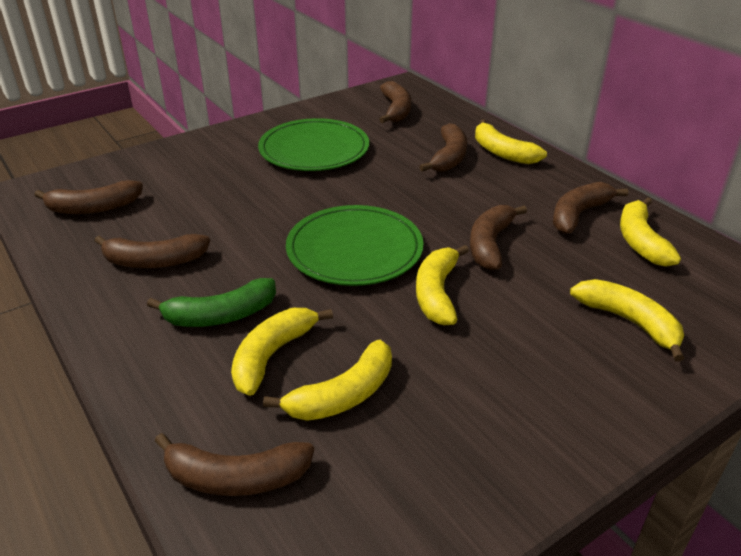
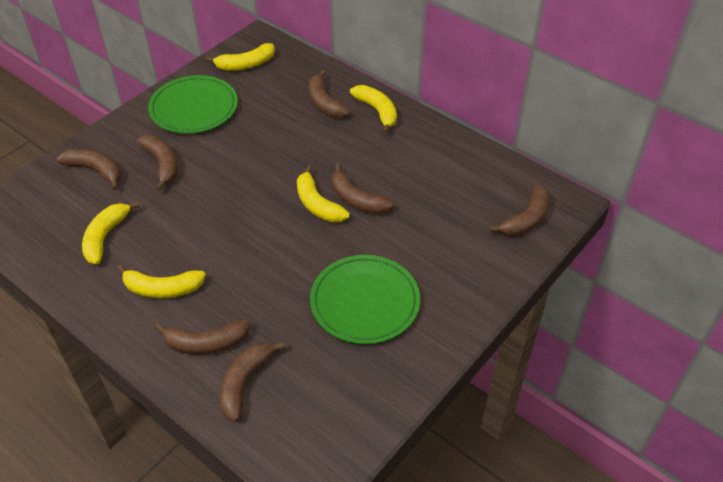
green banana: [147,278,276,327] = 1 -> none = 0
yellow banana: [231,308,333,396] [263,340,392,421] [416,245,469,325] [475,120,547,164] [570,279,684,362] [620,197,681,267] = 6 -> [82,201,140,264] [117,265,206,298] [206,43,275,71] [297,165,350,222] [350,85,397,134] = 5

